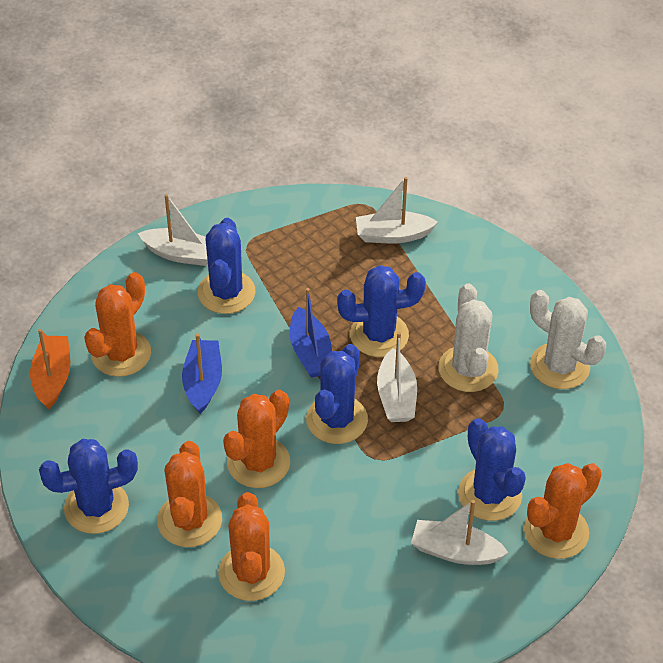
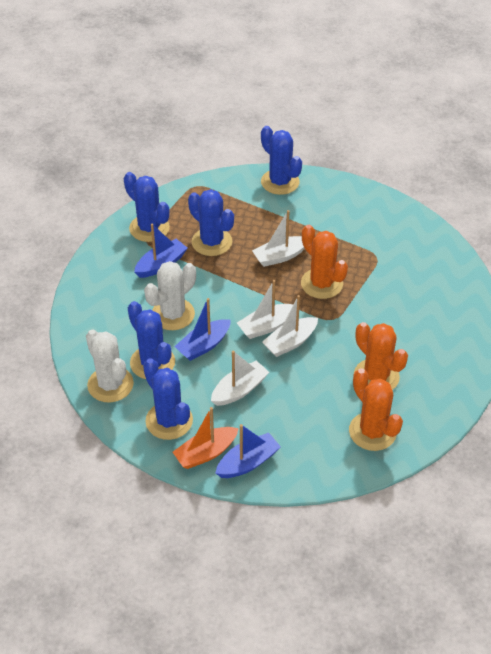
blue boat: [182,334,222,414] [290,288,332,378] = 2 -> [134,224,187,278] [174,298,231,361] [216,424,281,478] = 3
orange cactus: [84,272,151,377] [157,441,222,547] [218,492,285,601] [223,390,290,488] [524,463,602,559] = 5 -> [301,225,348,299] [349,368,403,451] [354,322,408,390] = 3

